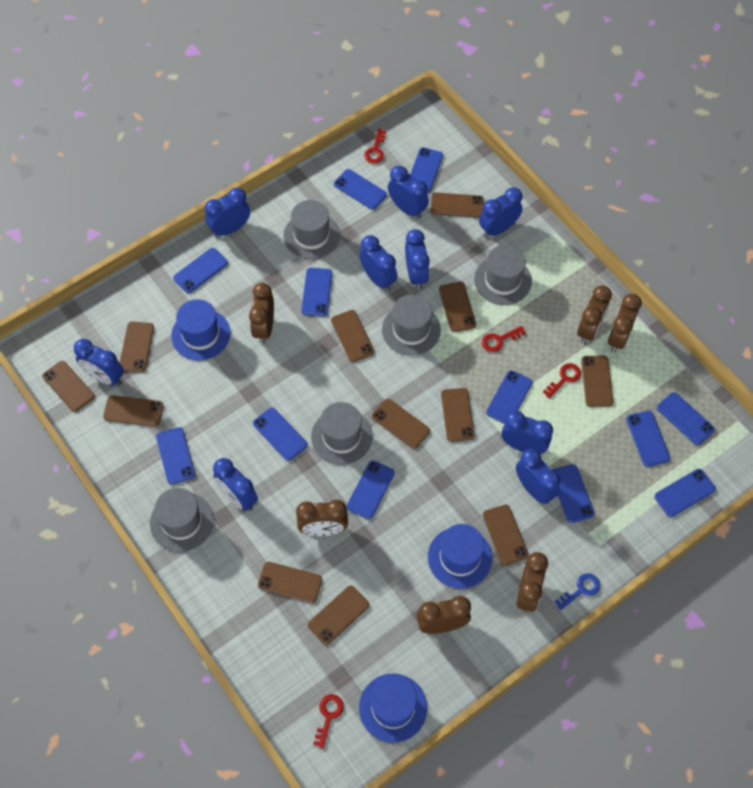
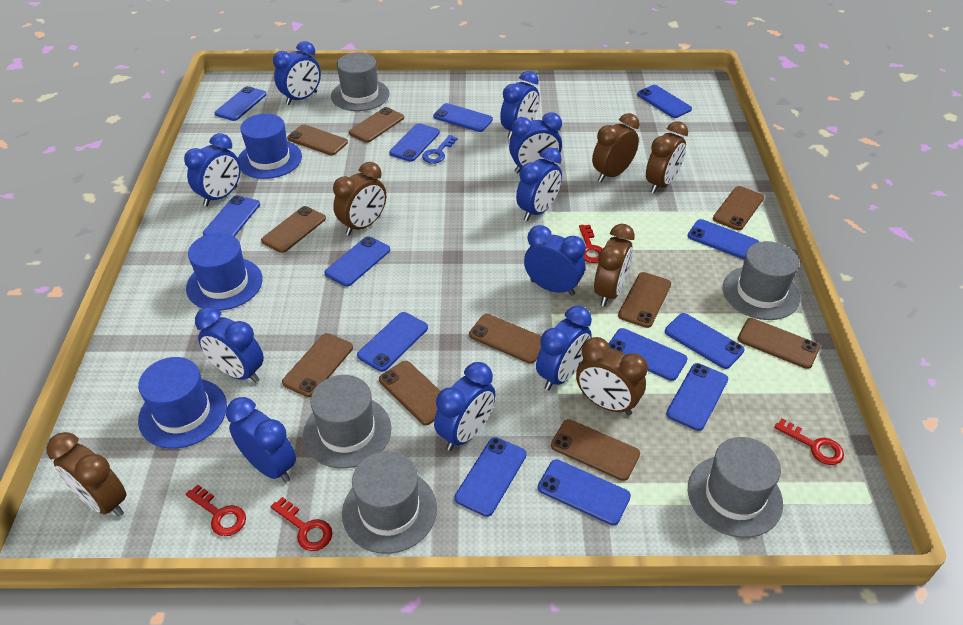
blue clock: [74,339,124,386] [205,188,250,237] [213,458,258,511] [359,235,397,291] [388,166,429,219] [405,229,430,290] [479,187,523,237] [501,411,553,454] [516,449,560,504] = 9 -> [184,133,241,206] [195,307,264,383] [226,397,296,482] [273,41,321,105] [434,362,495,451] [500,71,539,139] [509,112,562,173] [516,147,562,221] [524,225,586,296] [536,306,592,390] = 10
blue phone: [156,427,195,484] [173,248,228,293] [253,407,307,461] [301,268,332,316] [334,169,387,210] [347,461,395,519] [410,148,443,193] [486,370,532,424] [552,464,595,523] [626,411,670,467] [654,469,716,517] [657,392,715,445] = 12 -> [203,195,260,237] [215,86,267,121] [324,236,390,287] [357,312,428,372] [389,123,440,162] [433,103,493,132] [455,437,526,517] [538,459,631,525] [608,328,688,381] [637,85,692,118] [665,313,744,369] [666,363,728,431] [688,219,759,260] = 13
brown phone: [42,361,95,412] [103,395,164,427] [120,321,154,372] [258,562,322,603] [308,586,369,645] [331,310,374,362] [372,399,430,449] [431,192,484,218] [439,282,476,332] [441,388,475,442] [483,505,528,565] [581,356,613,407] = 12 -> [261,206,326,253] [282,333,353,397] [287,124,348,155] [349,107,404,143] [379,361,441,425] [469,314,541,364] [551,419,640,481] [618,272,671,328] [713,186,764,230] [738,318,820,369] = 10

